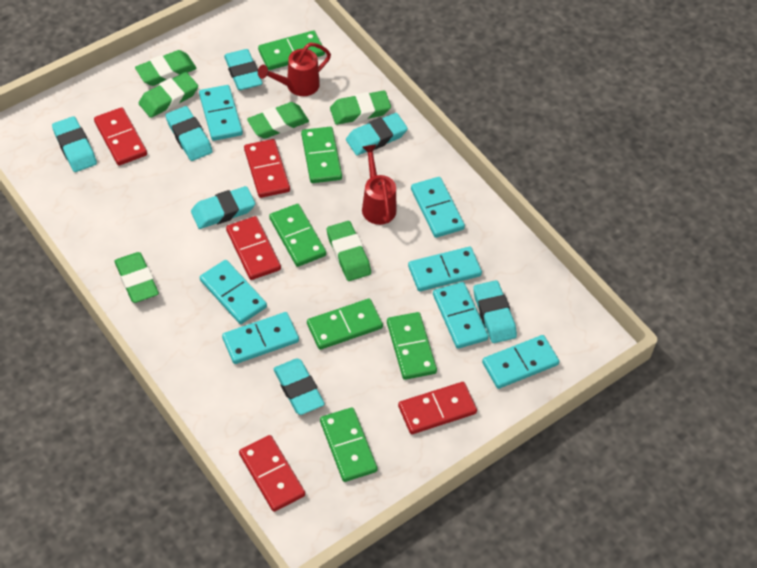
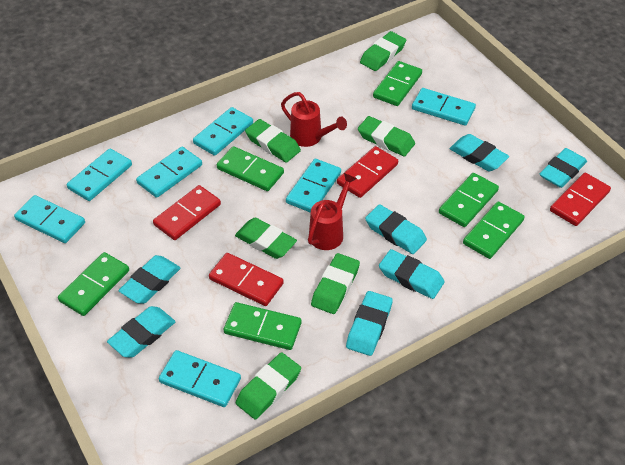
red domino: [94,107,147,166] [226,216,281,280] [239,435,305,512] [244,139,290,198] [398,382,477,434] = 5 -> [153,185,221,240] [209,253,284,306] [337,146,398,198] [550,173,611,226] = 4

